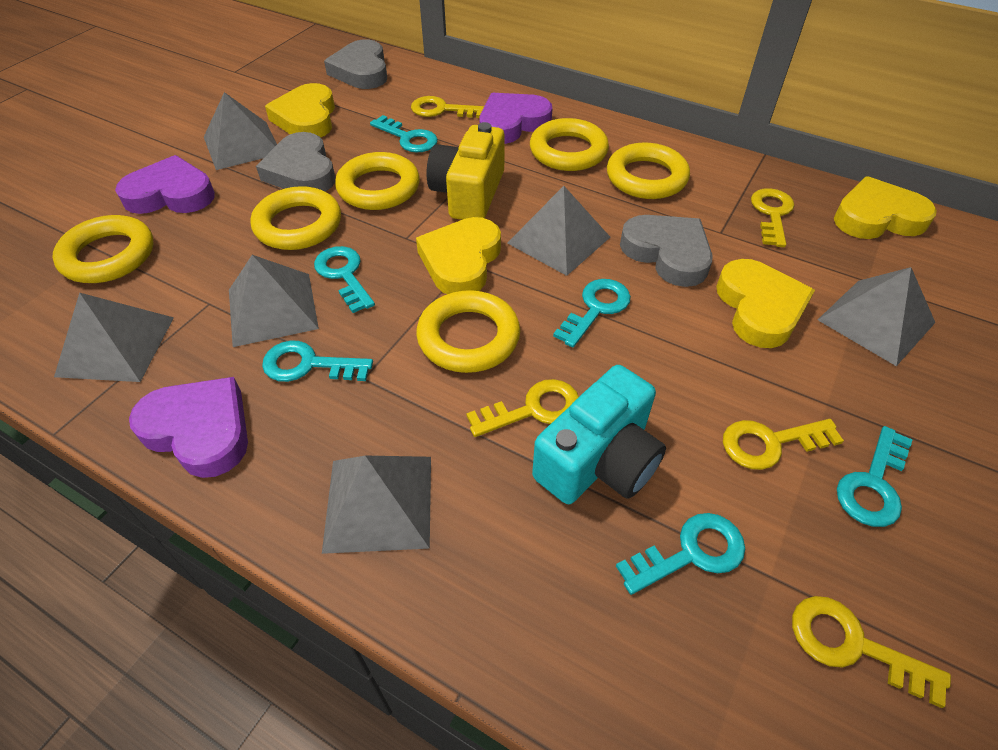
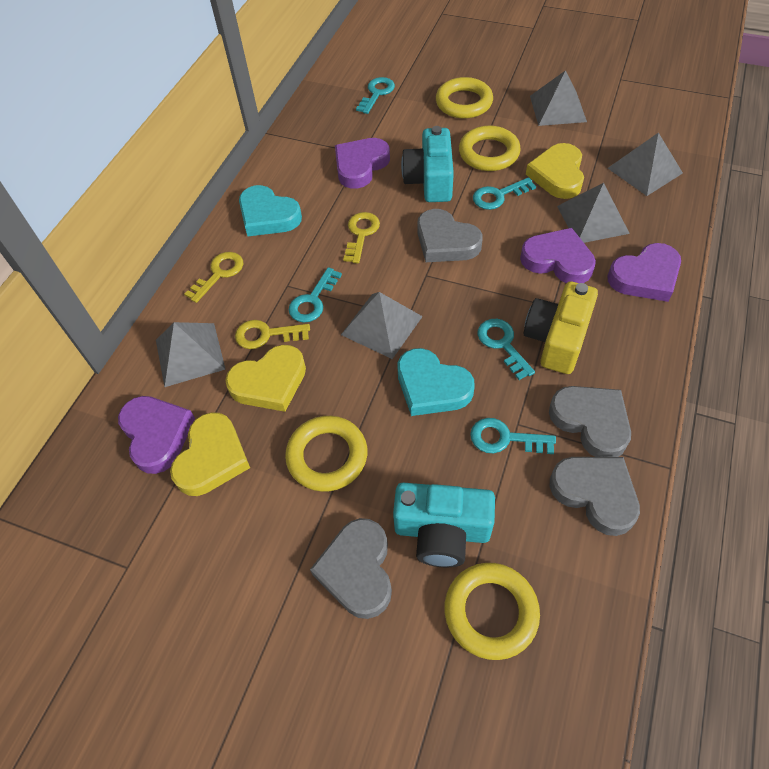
grey heart: [256,132,335,192] [324,40,387,89] [620,215,713,287] = 3 -> [310,518,392,619] [417,209,483,262] [549,386,631,457] [549,457,640,536] = 4
grey pyramid: [54,293,174,382] [204,92,277,170] [229,255,319,347] [322,456,431,554] [507,186,610,276] [818,267,936,366] = 6 -> [156,322,225,387] [341,292,423,359] [530,70,587,126] [557,183,630,243] [608,132,683,196] = 5
purple heart: [115,155,215,214] [129,377,248,478] [479,93,552,144] = 3 -> [118,396,195,474] [335,138,390,189] [520,228,596,283] [607,243,681,302] = 4
turquoise camera: [532,365,666,504] = 1 -> [393,482,495,567] [401,126,454,202] = 2
turquoise heart: none = 0 -> [239,185,302,236] [397,348,475,416] = 2
turquoise key: [262,340,373,382] [314,246,375,313] [370,115,438,152] [553,279,631,348] [616,513,745,595] [837,426,912,527] = 6 -> [289,267,342,322] [356,77,395,114] [470,418,556,454] [473,177,536,210] [477,319,535,380] = 5
yellow heart: [265,83,335,138] [416,217,501,294] [716,259,815,348] [834,176,937,239] = 4 -> [170,412,250,496] [225,345,306,412] [526,143,584,199] = 3
yellow key: [411,96,484,118] [466,379,579,437] [723,419,844,470] [751,188,794,247] [792,596,951,708] = 5 -> [184,252,243,303] [235,320,310,349] [343,212,380,263] = 3
yellow ring: [52,215,154,283] [250,186,341,250] [335,152,420,210] [416,290,520,373] [530,118,609,171] [607,143,690,199] = 6 -> [285,416,367,492] [436,77,493,119] [444,563,540,660] [459,126,521,171] = 4

